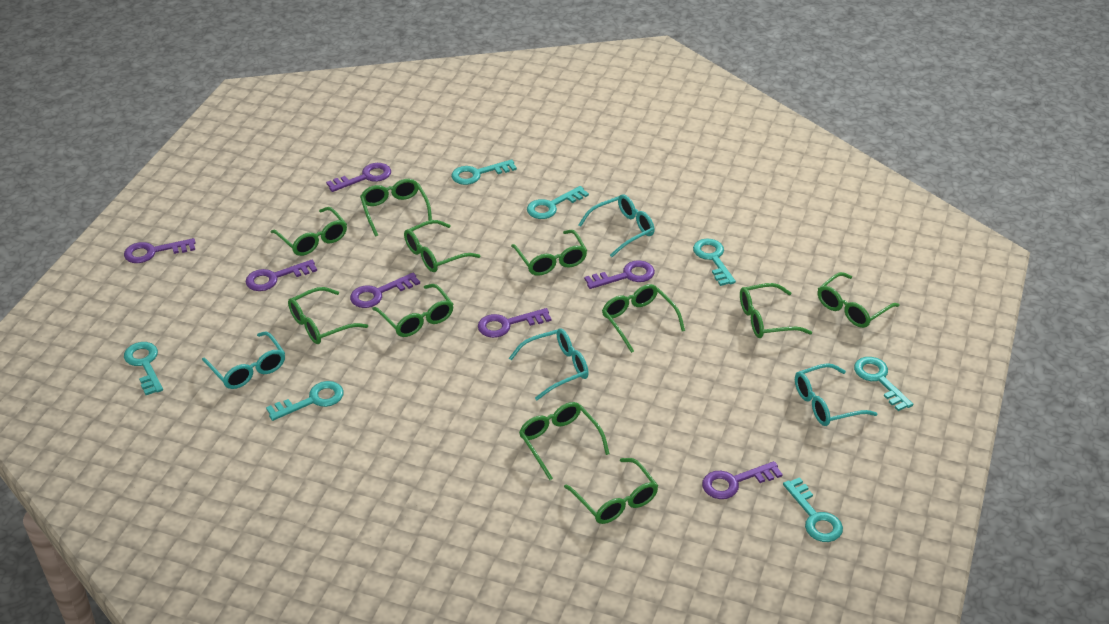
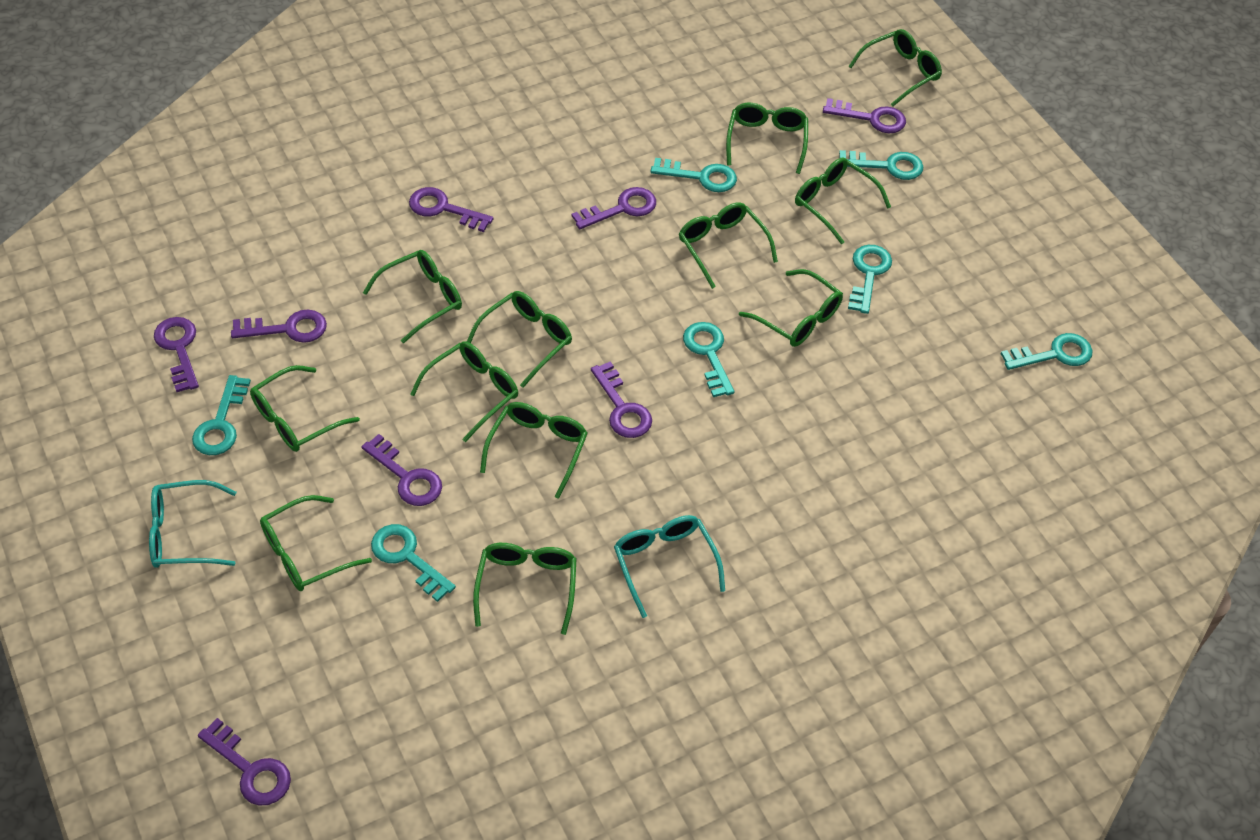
green glasses: [271,207,347,256] [288,287,368,344] [360,179,432,237] [372,284,454,337] [404,220,480,272] [511,230,587,276] [519,402,610,480] [564,458,658,524] [602,284,685,353] [740,283,812,338] [818,272,899,328] = 11 -> [250,365,360,452] [260,495,372,591] [363,250,462,343] [410,341,518,442] [467,291,572,388] [473,543,577,635] [480,402,588,499] [679,202,778,289] [726,103,808,174] [739,269,843,347] [795,157,891,244] [848,29,942,106] = 12
purple key: [124,238,196,263] [246,259,317,291] [326,163,391,192] [350,273,420,308] [478,308,551,338] [584,260,655,289] [702,461,783,499] = 7 -> [154,317,199,392] [198,718,291,806] [231,310,327,343] [362,434,442,506] [409,187,494,232] [572,187,656,229] [591,361,652,438] [823,98,906,133] = 8
turquoise glasses: [202,332,285,389] [509,328,589,400] [579,194,654,257] [795,363,878,426] = 4 -> [149,480,236,568] [614,515,725,618] = 2

